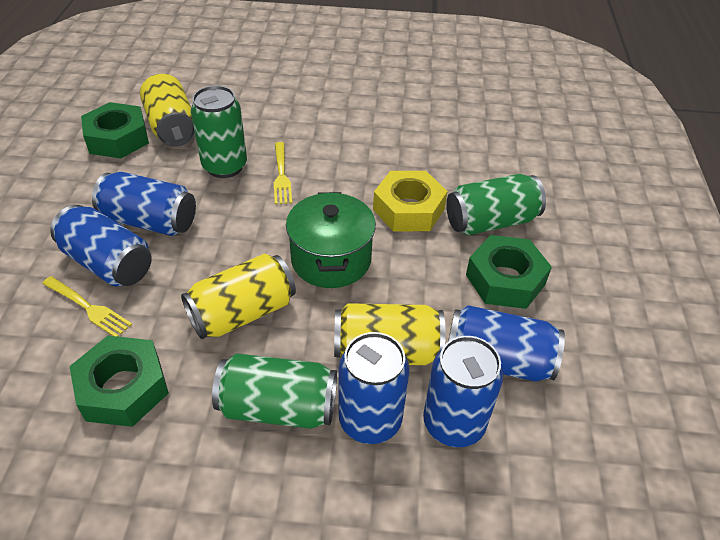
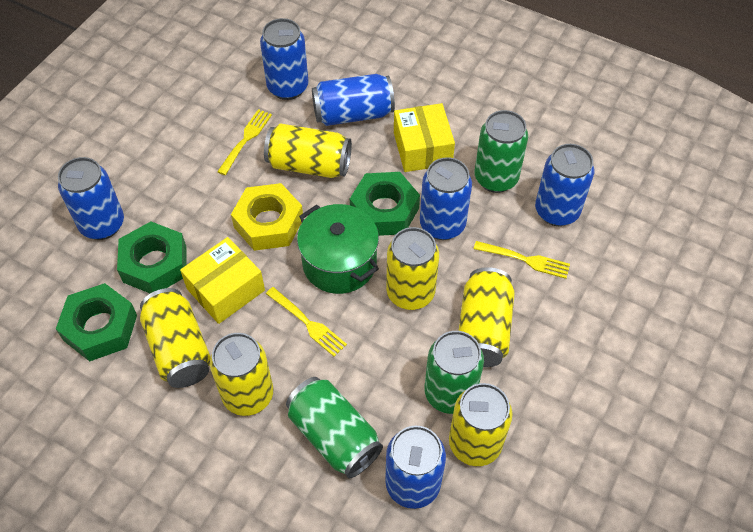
blue can: [50,205,152,286] [92,172,196,236] [339,332,409,444] [423,336,503,447] [448,305,565,382] = 5 -> [58,157,124,240] [260,18,308,100] [312,74,395,126] [385,426,446,509] [420,157,472,240] [535,144,594,226] = 6
yellow box: none = 0 -> [180,237,265,324] [394,103,455,172] = 2
yellow can: [140,74,195,147] [181,254,296,339] [334,303,446,365] = 3 -> [140,288,211,388] [210,333,273,416] [264,123,352,178] [386,227,439,310] [449,383,512,466] [458,267,515,367] = 6
yellow fork: [42,276,132,337] [274,142,292,204] = 2 -> [217,109,272,175] [266,287,347,357] [474,241,570,279] = 3

